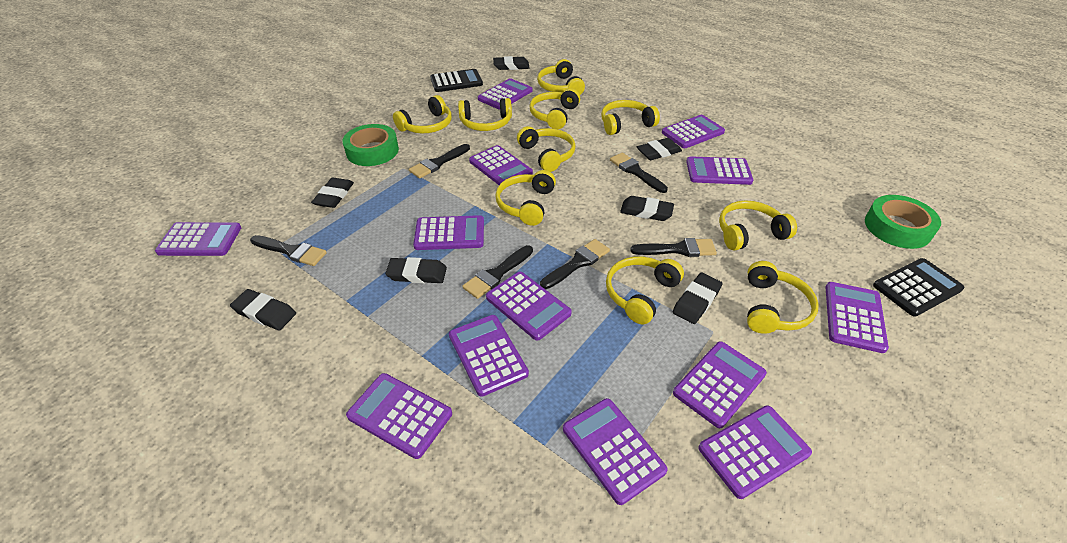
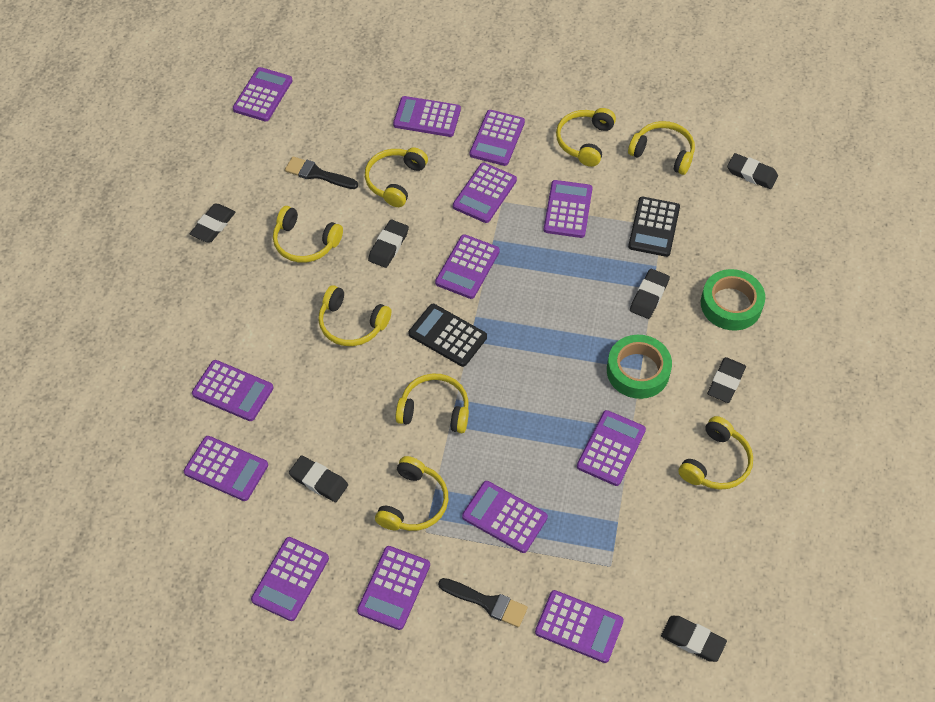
black brush: [250,235,327,266] [409,144,470,178] [462,245,533,299] [540,239,610,289] [610,152,668,193] [630,238,717,257] = 6 -> [285,156,358,189] [438,578,528,627] = 2
yellow headphones: [393,95,452,133] [458,98,512,131] [495,170,556,226] [517,126,576,172] [530,88,580,129] [537,59,585,95] [601,100,660,135] [606,257,684,324] [719,200,797,251] [747,261,819,334] = 10 -> [273,206,343,263] [318,285,391,346] [365,148,428,207] [375,456,448,531] [396,373,469,433] [556,108,616,167] [628,121,695,175] [678,416,753,490] = 8

